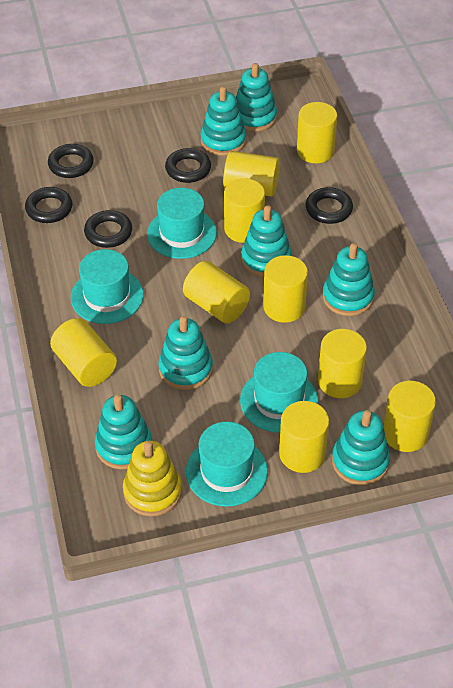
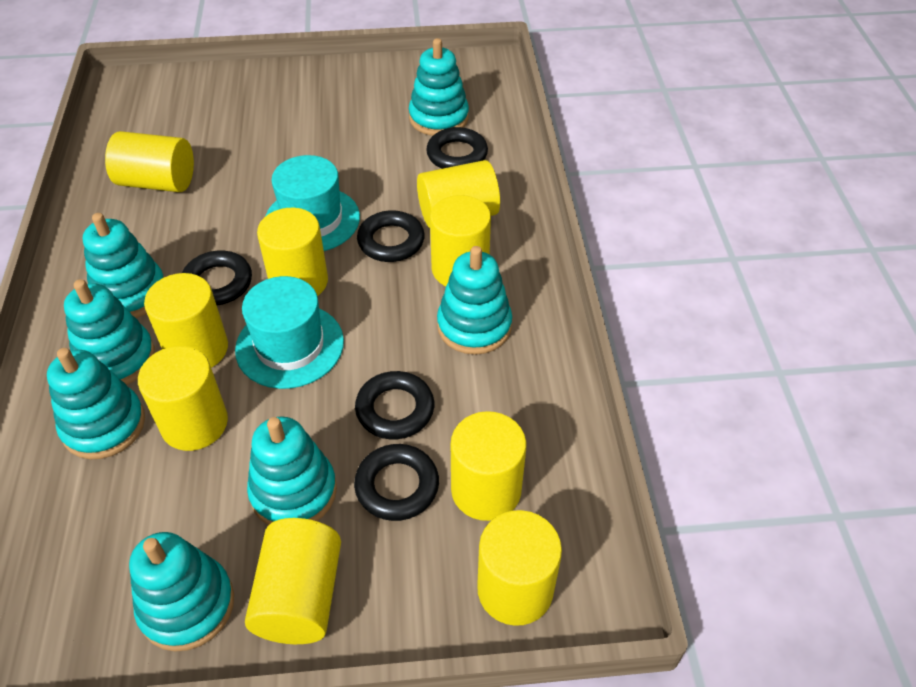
turquoise hat: [71,249,144,324] [147,188,217,259] [186,422,268,507] [240,352,318,433] = 4 -> [235,276,344,389] [266,155,360,251] = 2
yellow stacking toy: [123,441,182,517] = 1 -> none = 0

